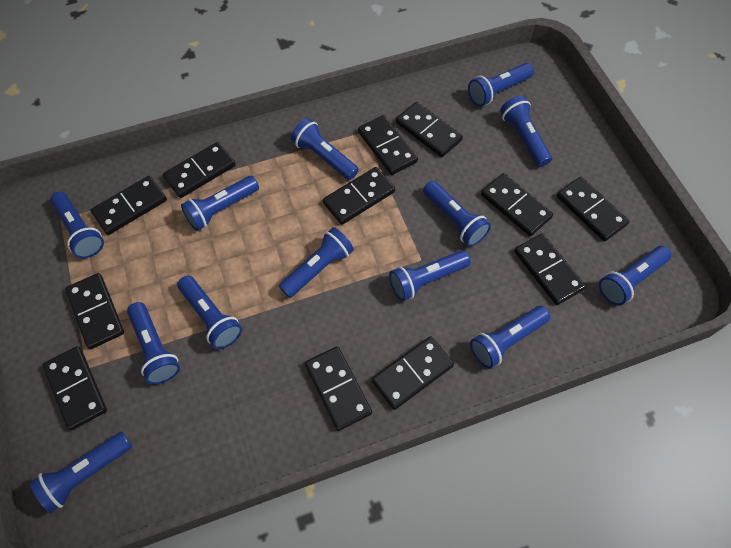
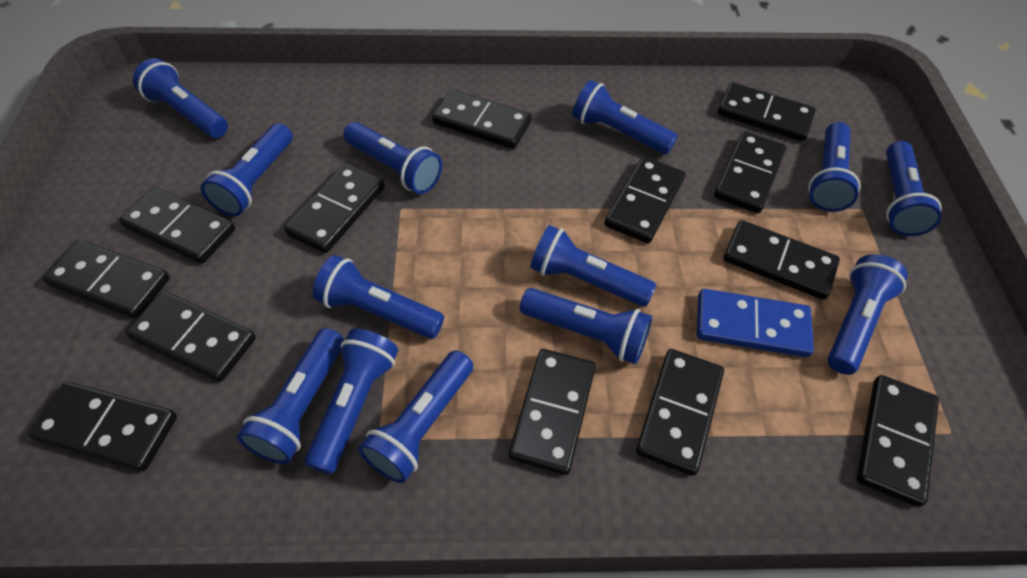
black domino: [42,346,107,430] [65,273,124,349] [90,176,167,235] [163,142,236,198] [305,346,372,431] [323,167,395,225] [358,115,418,175] [372,336,454,410] [396,102,463,157] [481,173,553,236] [514,233,586,305] [557,177,629,241] = 12 -> [28,381,177,471] [42,240,170,318] [119,187,235,264] [125,291,256,382] [284,163,385,253] [432,90,532,149] [509,349,596,475] [604,156,685,244] [636,349,724,476] [714,131,786,213] [718,82,816,141] [724,220,840,300] [857,375,939,507] = 13
blue domino: none = 0 -> [697,289,814,357] = 1

